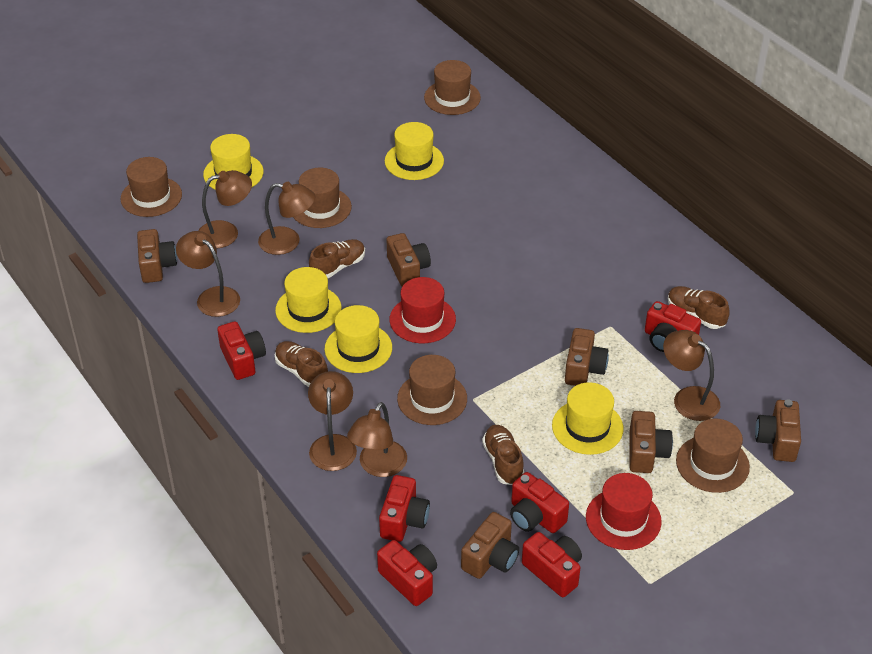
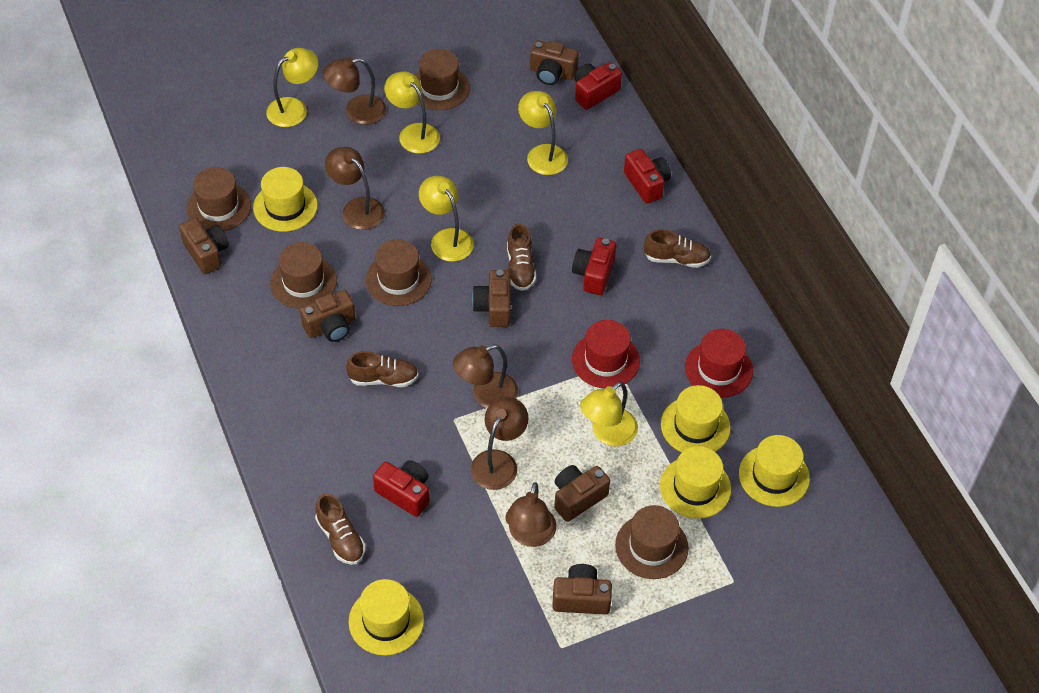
brown lamp: [176,231,240,317] [198,170,252,248] [258,182,315,255] [308,371,357,471] [347,402,407,477] [663,330,720,421] = 6 -> [323,57,386,125] [325,147,385,230] [453,345,518,408] [471,397,529,490] [505,482,556,547] = 5
red camera: [217,321,266,380] [377,540,437,606] [379,475,430,542] [510,472,569,533] [522,532,582,597] [645,301,701,352] = 6 -> [373,460,429,517] [572,238,616,295] [575,62,622,110] [624,149,671,204] = 4
yellow lamp: none = 0 -> [266,48,318,127] [384,72,440,154] [419,176,474,262] [518,91,568,175] [580,381,638,447] = 5

